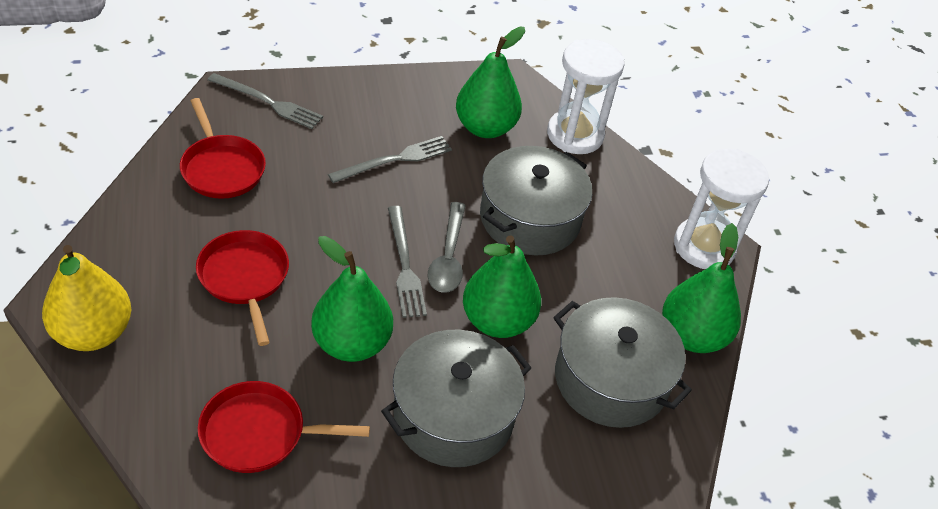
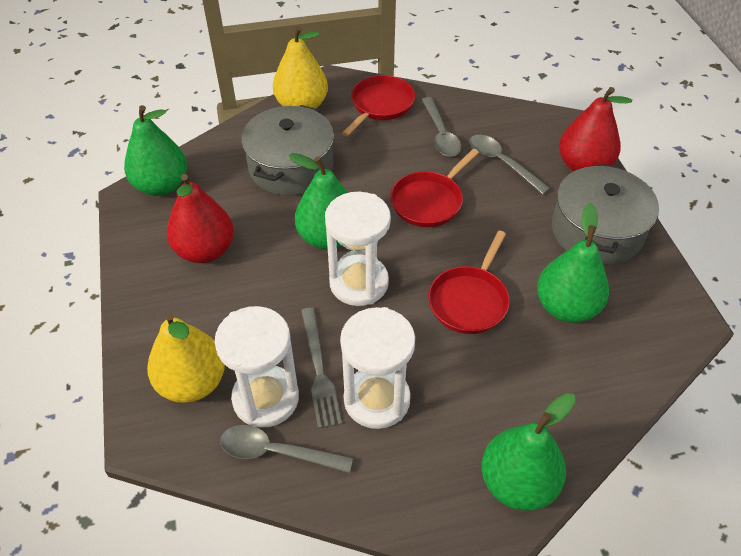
grey fork: [208,73,323,129] [328,136,452,183] [388,206,427,318] = 3 -> [301,308,342,429] = 1
grey pot: [381,330,531,467] [480,146,592,256] [553,297,692,428] = 3 -> [241,105,334,196] [552,164,659,265] = 2
grey spoon: [428,202,466,293] = 1 -> [220,425,353,473] [421,97,461,157] [469,135,551,194] = 3
red pear: none = 0 -> [167,174,234,263] [559,87,632,172] = 2
white hourglass: [547,39,624,154] [674,149,769,269] = 2 -> [214,306,299,428] [325,192,391,306] [340,307,415,429] = 3
yellow pear: [42,245,131,351] = 1 -> [147,312,225,403] [273,26,328,109] = 2

